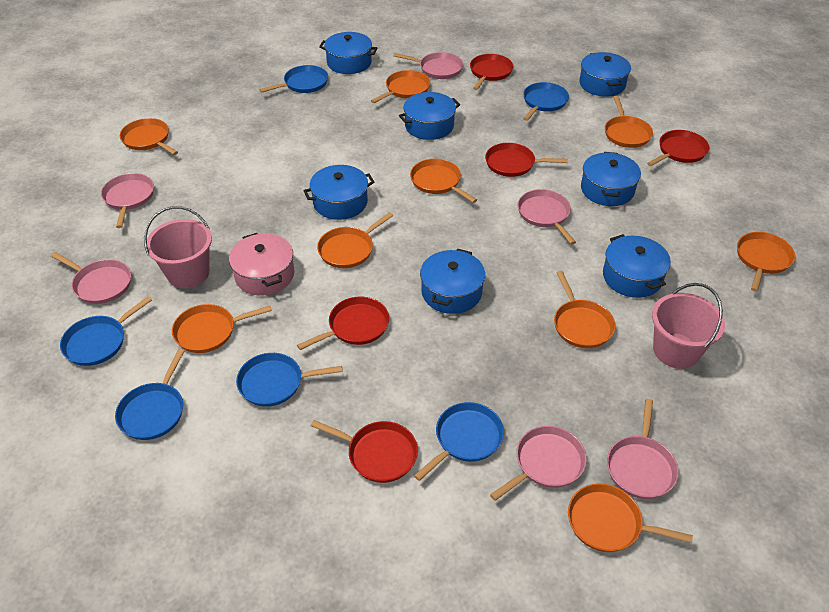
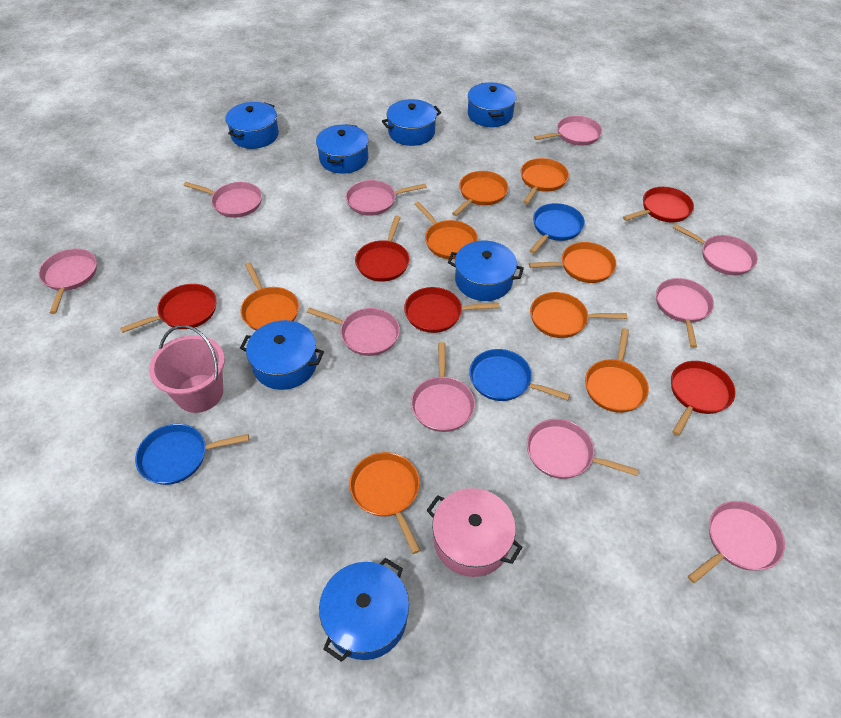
blue pan: [60,296,152,366] [115,349,185,440] [236,353,343,407] [259,65,328,93] [414,402,504,481] [523,82,569,121] = 6 -> [135,424,249,485] [469,349,570,401] [529,203,585,253] = 3
orange pan: [120,118,178,155] [172,304,272,353] [317,212,394,268] [371,70,430,103] [410,159,477,203] [554,271,615,348] [568,483,693,552] [605,96,653,148] [737,232,795,292] = 9 -> [240,262,299,330] [349,452,420,554] [414,202,478,259] [452,171,509,216] [521,158,569,204] [529,242,617,283] [530,292,627,338] [585,328,649,413] = 8
pink bucket: [144,206,212,288] [652,283,725,369] = 2 -> [149,325,225,413] = 1
pink pan: [51,252,131,304] [101,173,154,228] [393,52,463,79] [490,426,587,501] [518,189,576,244] [607,399,679,499] = 6 -> [38,249,97,314] [184,182,262,218] [307,307,400,356] [346,180,427,216] [411,342,475,432] [527,419,639,479] [534,116,602,146] [656,278,714,348] [673,224,758,275] [688,501,785,583] = 10

